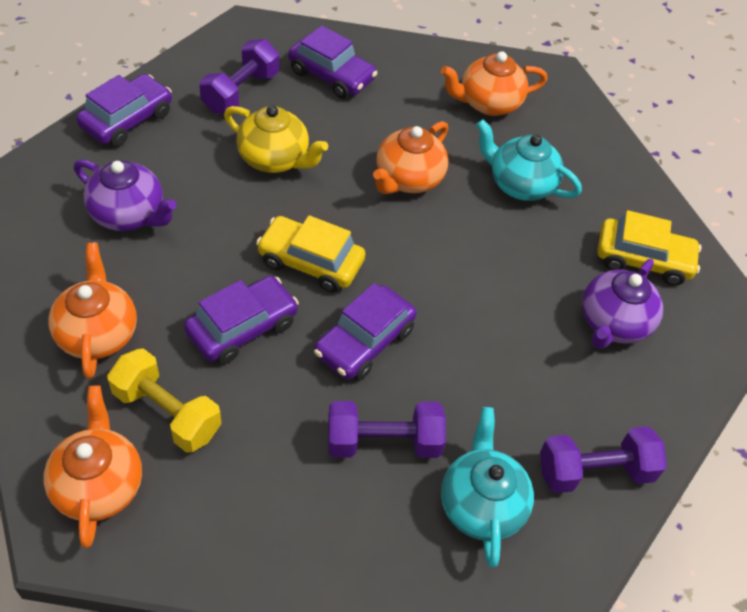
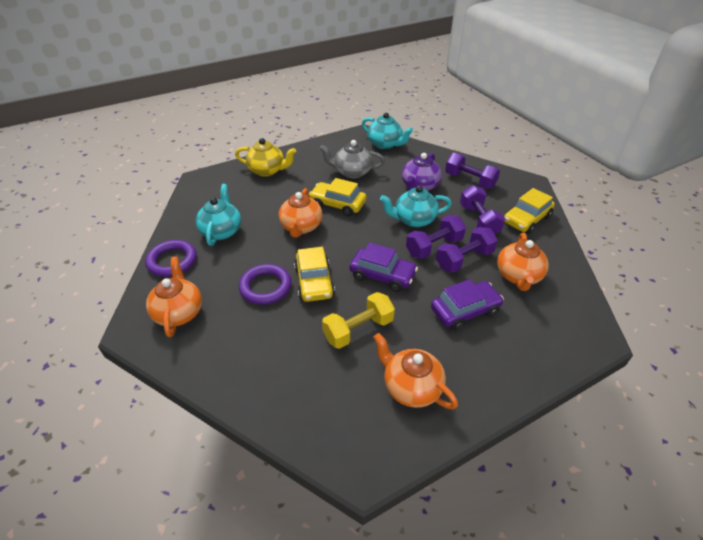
grey teapot: none = 0 -> [320,140,385,178] = 1
purple car: [76,74,172,147] [184,276,299,364] [288,25,377,99] [314,283,417,381] = 4 -> [349,242,418,292] [431,279,504,331] = 2
purple dumbbell: [199,39,279,114] [328,401,446,458] [540,426,667,493] = 3 -> [406,215,466,259] [436,227,498,273] [445,153,500,189] [460,185,505,234] = 4
purple ring: none = 0 -> [145,240,197,277] [239,264,291,305] = 2
purple teapot: [74,159,177,231] [582,259,663,349] = 2 -> [402,153,442,191] = 1
turquoise teapot: [441,407,534,567] [476,119,582,201] = 2 -> [195,184,241,246] [362,113,413,149] [380,186,452,227] = 3
yellow car: [256,215,366,293] [597,210,702,286] = 2 -> [294,247,335,302] [309,178,367,217] [504,188,555,234] = 3

